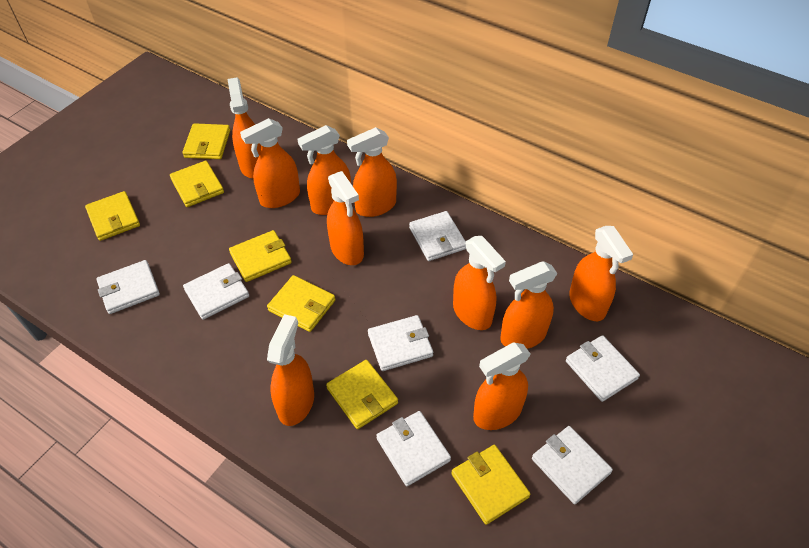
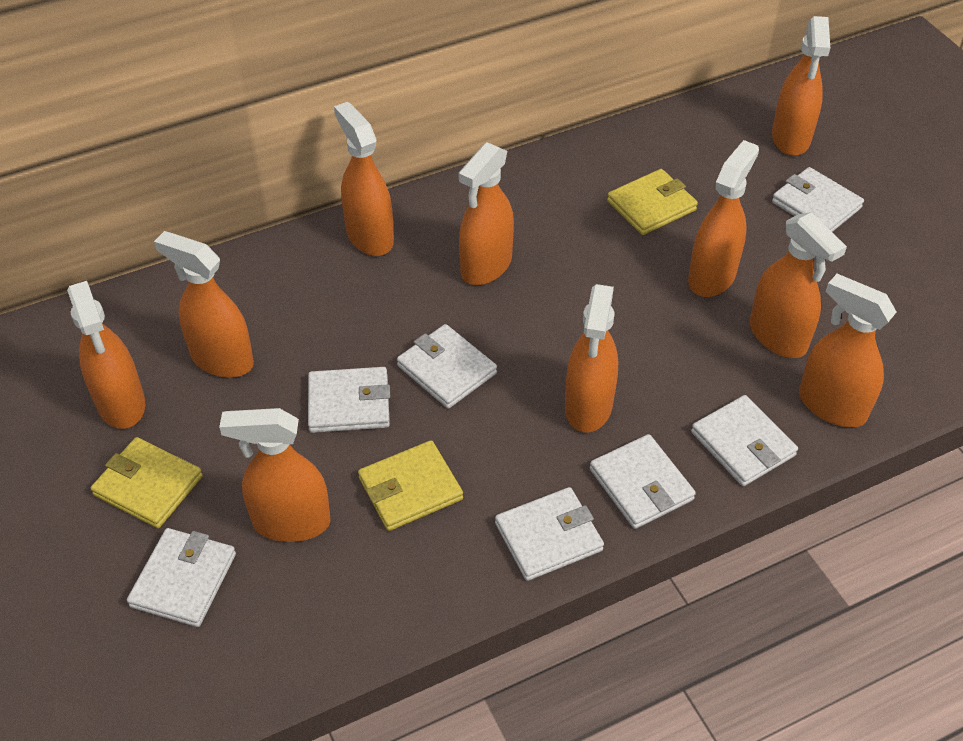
yellow wallet: [85,191,140,241] [170,161,224,207] [182,123,230,159] [229,230,292,282] [267,275,335,332] [326,360,398,429] [451,445,530,525] = 7 -> [91,437,203,528] [358,440,463,531] [607,169,698,235] = 3

